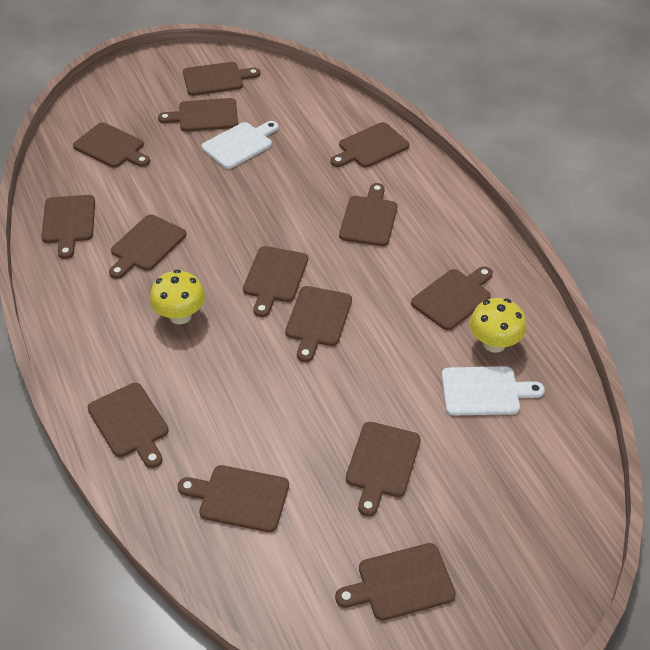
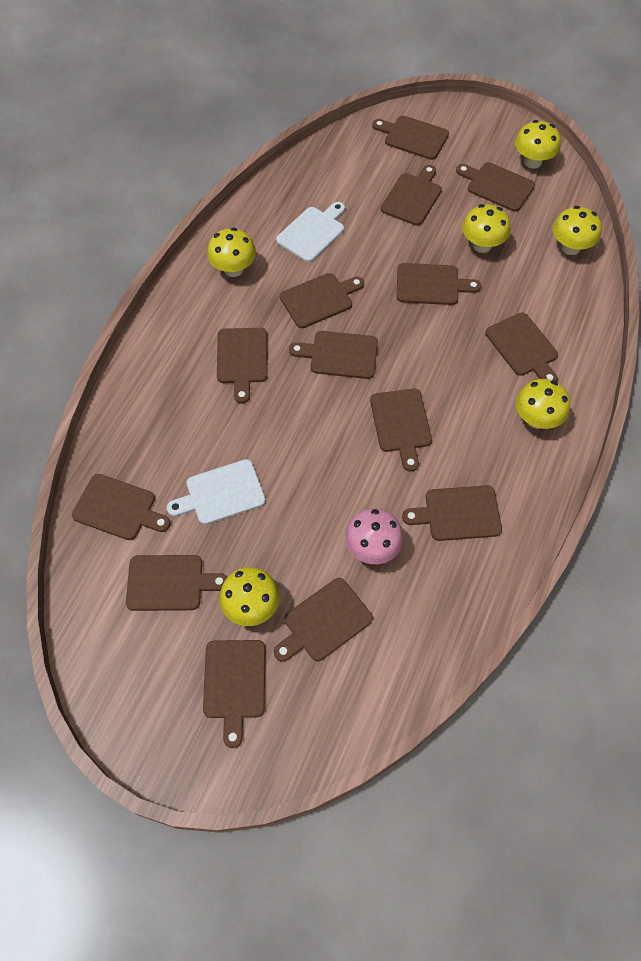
pink mushroom: none = 0 -> [345,508,403,564] = 1
yellow mushroom: [150,270,205,325] [469,298,526,353] = 2 -> [207,228,256,277] [219,567,280,626] [462,204,510,253] [515,120,561,168] [516,379,570,429] [553,206,602,255] = 6

